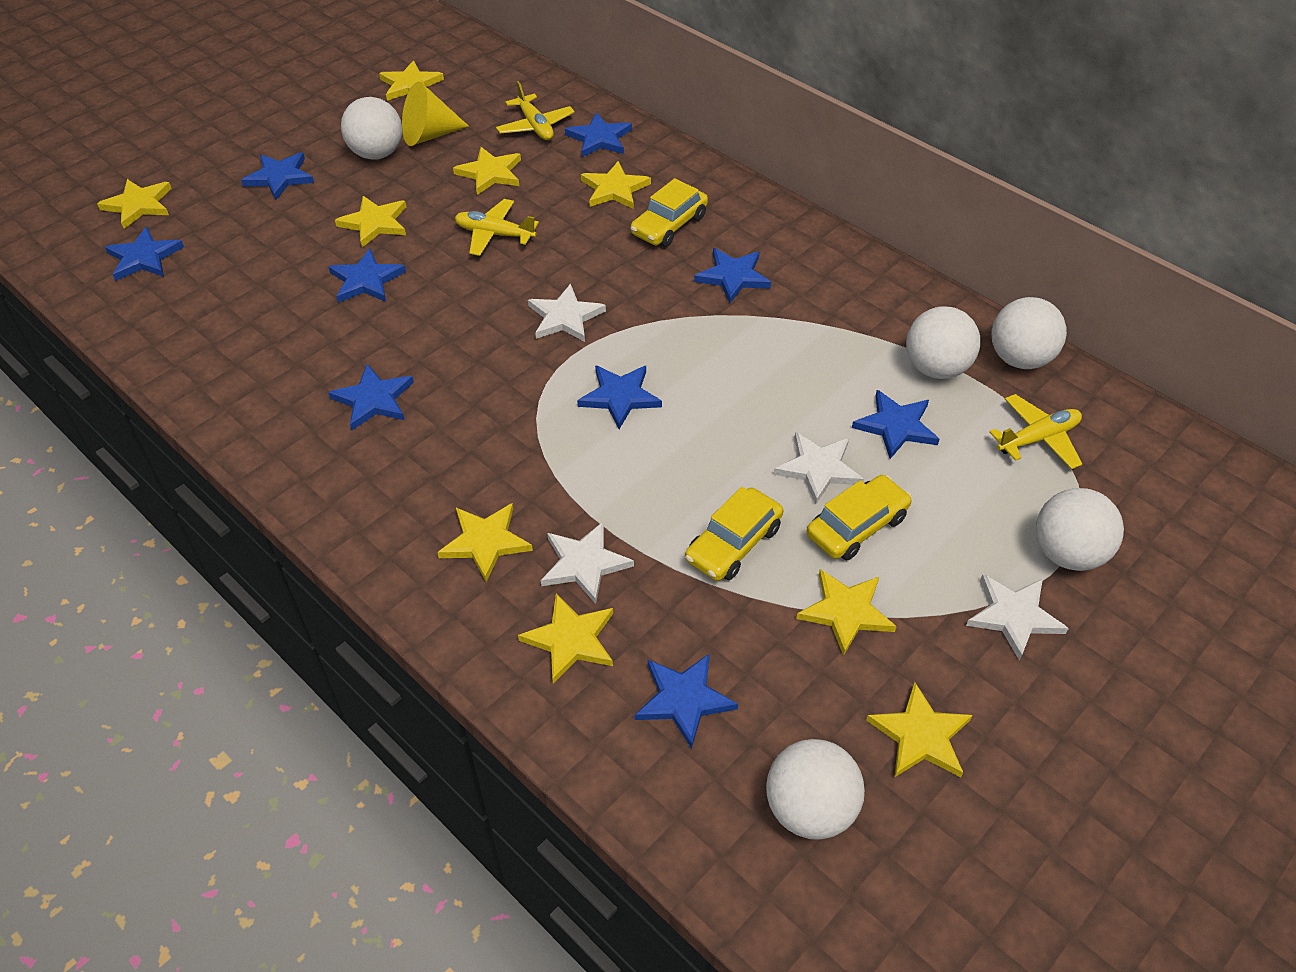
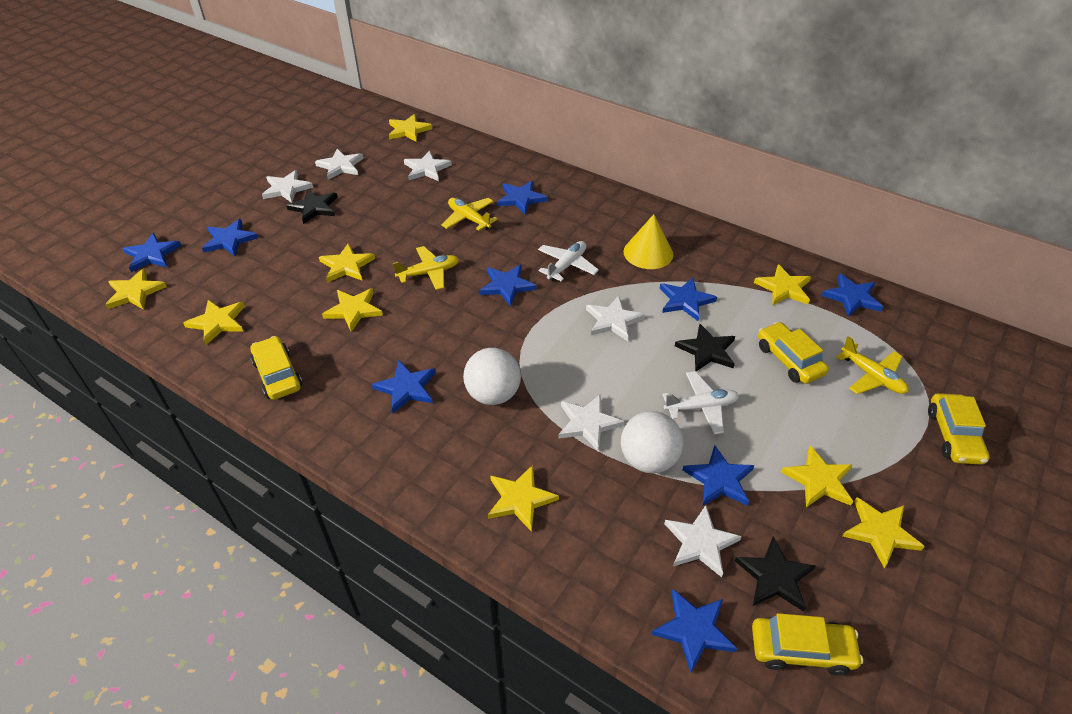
black star: none = 0 -> [286,189,338,224] [675,324,735,371] [735,536,816,612] = 3
white ball: [341,97,403,160] [766,739,865,840] [906,306,980,379] [991,297,1067,369] [1036,488,1124,571] = 5 -> [463,348,521,405] [621,411,683,474] = 2
white plane: none = 0 -> [538,241,599,281] [662,371,739,434] = 2
white star: [528,284,606,342] [541,522,634,604] [773,432,864,504] [966,574,1069,661] = 4 -> [262,170,313,203] [315,149,364,180] [404,151,452,181] [558,395,624,451] [586,296,645,341] [664,505,742,577] = 6
yellow car: [630,178,708,247] [685,487,783,581] [806,475,912,561] = 3 -> [250,336,302,400] [752,613,863,676] [758,322,829,384] [928,393,990,465] = 4

